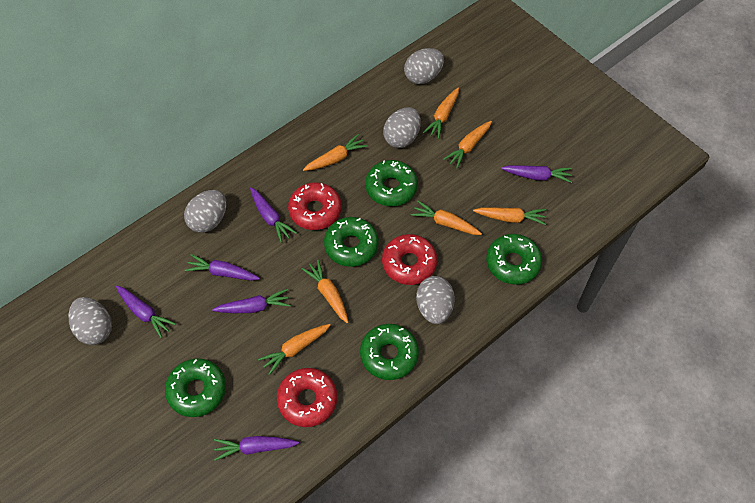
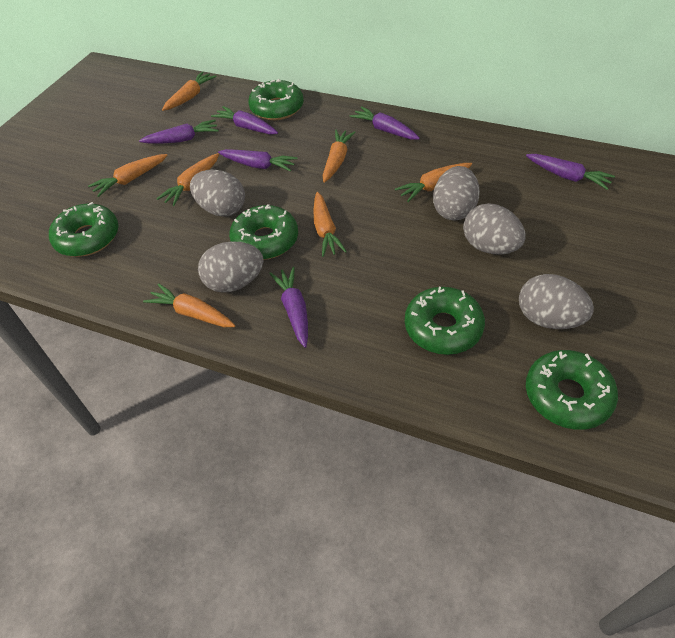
red donut: [277,368,337,427] [288,182,342,230] [382,234,437,285] = 3 -> none = 0

